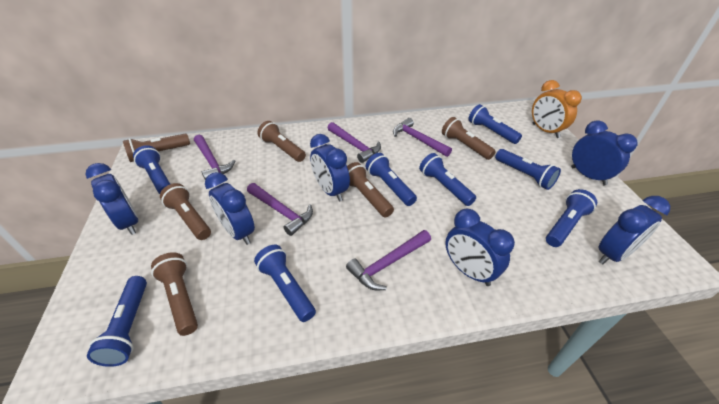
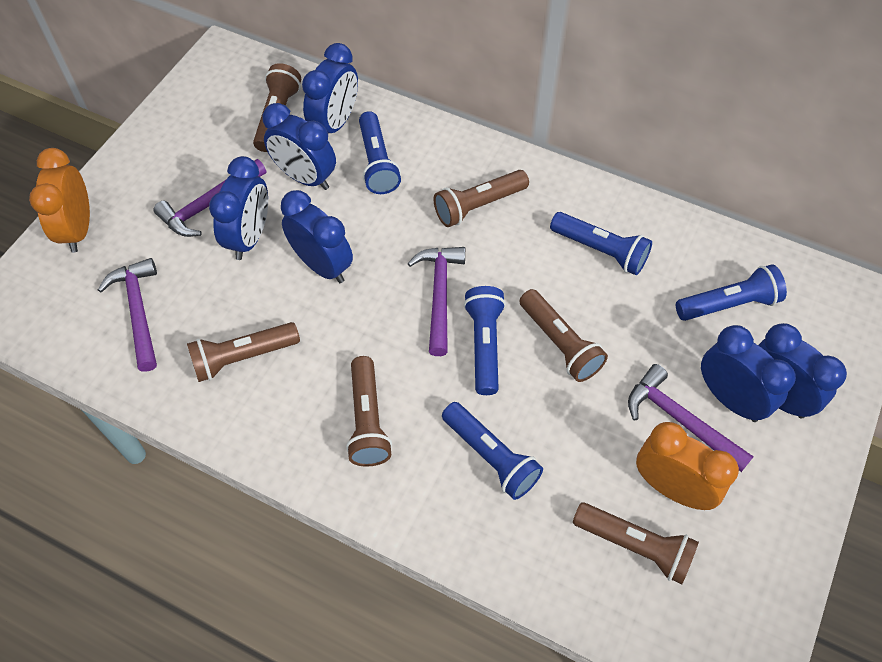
blue flashlight: [87,276,147,367] [133,145,170,194] [254,245,316,322] [365,153,417,206] [419,153,476,206] [468,104,522,144] [495,149,561,190] [546,189,597,247] = 8 -> [359,111,401,194] [442,402,543,500] [464,286,506,395] [550,212,652,275] [676,264,787,321] = 5
orange clock: [532,80,582,138] = 1 -> [29,148,90,253] [636,422,739,510] = 2
purple hammer: [194,135,235,179] [247,183,313,236] [328,122,381,163] [346,230,431,290] [393,118,452,157] = 5 -> [98,258,157,372] [153,159,266,237] [407,247,465,356] [628,364,754,472] = 4

